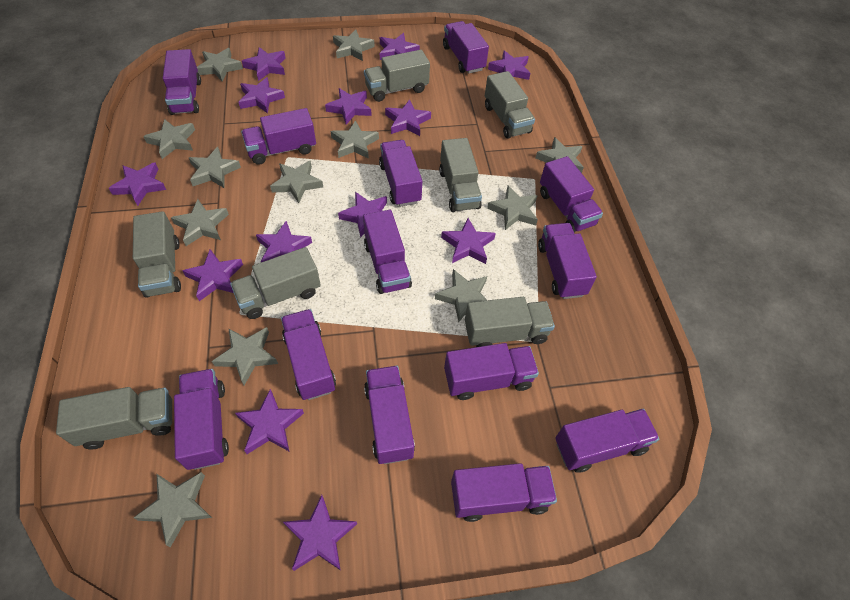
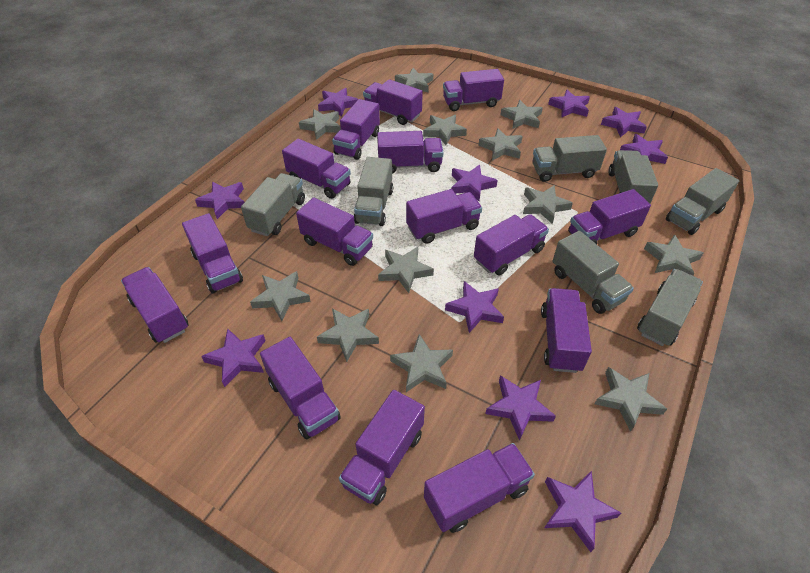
purple star: [109,163,166,206] [182,249,243,301] [235,389,304,454] [238,77,285,114] [242,47,285,81] [256,221,312,262] [283,495,357,571] [325,88,372,124] [338,192,387,238] [380,33,420,60] [385,99,431,136] [441,218,496,264] [488,50,530,80] = 13 -> [195,181,244,219] [201,329,266,387] [318,88,358,117] [445,281,504,333] [451,165,498,201] [485,375,556,441] [544,471,621,552] [548,89,590,117] [601,107,647,137] [620,134,668,164] = 10
purple truck: [163,49,201,115] [174,369,229,470] [241,108,316,165] [281,309,336,400] [363,210,412,294] [364,366,415,464] [379,140,422,207] [443,21,489,73] [444,343,539,400] [451,463,557,522] [538,223,597,299] [540,156,603,232] [555,409,659,473] = 13 -> [121,267,189,343] [182,213,243,294] [260,337,341,439] [282,139,351,199] [296,198,373,266] [332,99,380,160] [339,390,425,505] [363,79,423,125] [377,131,444,174] [406,189,482,244] [424,443,535,533] [443,69,504,111] [474,214,549,275] [541,288,592,373] [568,189,651,244] = 15

